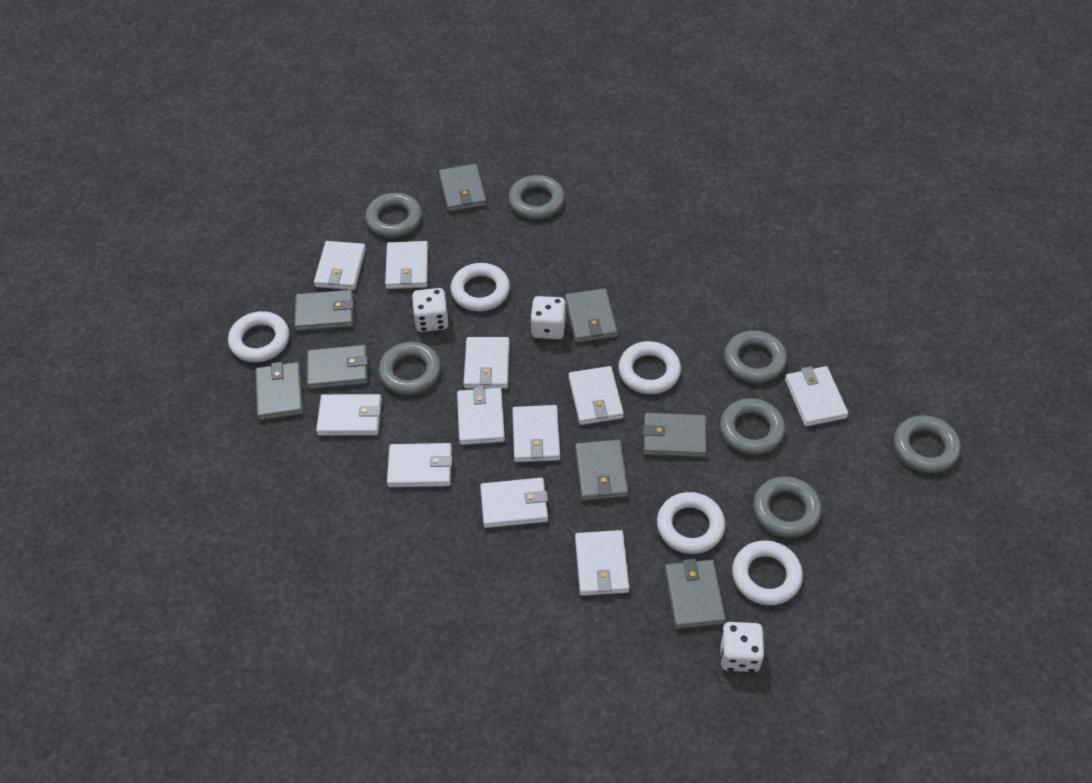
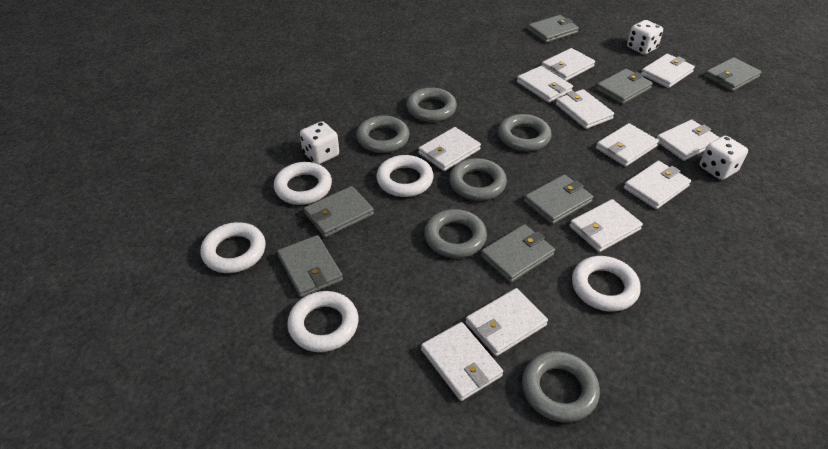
grey ring: [365,193,422,238] [379,342,441,395] [508,175,565,219] [720,398,785,455] [724,330,787,383] [753,476,822,538] [894,415,961,473] = 7 -> [356,115,409,153] [406,87,457,122] [424,209,487,258] [449,158,507,201] [498,114,552,151] [522,351,600,422] = 6
grey wallet: [255,362,303,420] [294,290,354,331] [307,345,368,389] [439,164,487,212] [565,288,617,343] [575,440,629,501] [643,413,707,457] [665,559,726,629] = 8 -> [277,235,343,297] [304,186,374,238] [481,224,555,283] [524,174,593,224] [528,15,579,43] [596,68,653,104] [705,57,761,91] = 7

